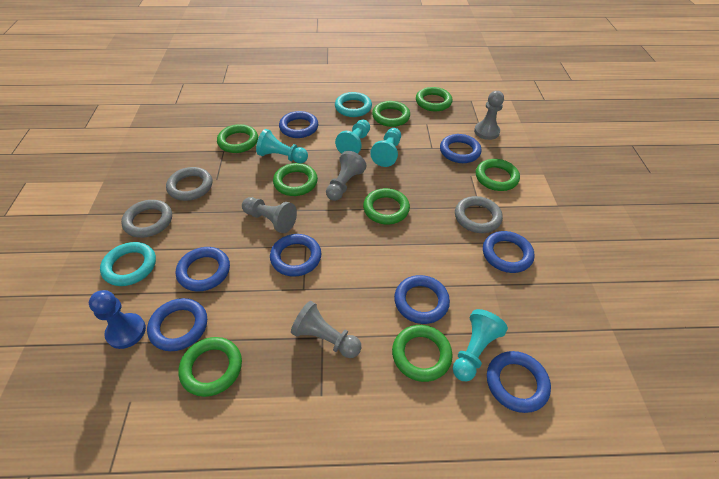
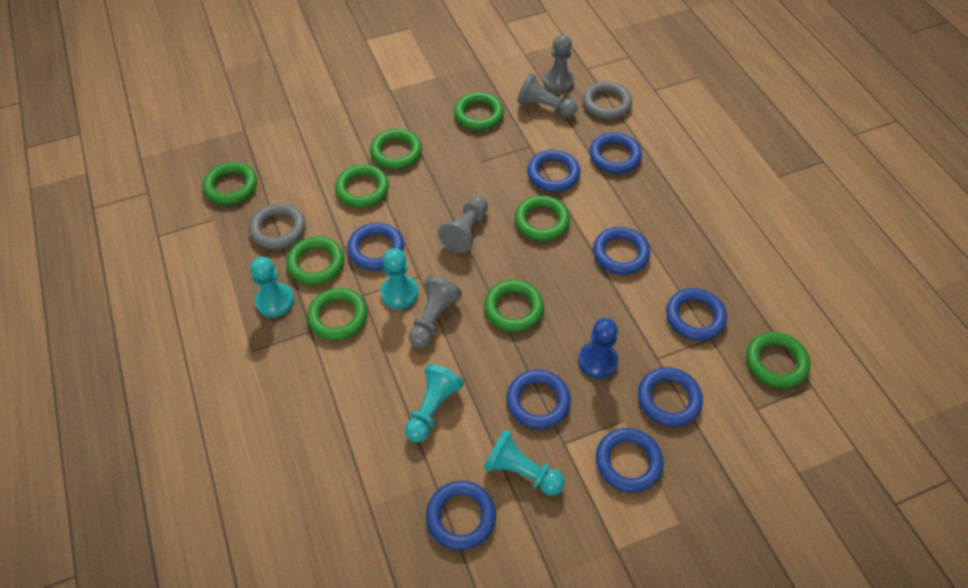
blue ring: [147,298,207,351] [176,247,230,291] [270,234,321,277] [279,111,318,138] [394,275,450,324] [440,134,482,163] [483,231,535,273] [487,351,551,413] = 8 -> [347,223,404,270] [426,481,496,550] [506,369,571,429] [527,150,581,192] [589,133,642,174] [593,227,650,275] [596,428,663,493] [638,367,703,427] [666,288,727,341] = 9
green ring: [178,337,242,397] [217,124,258,153] [273,163,318,196] [363,188,410,224] [372,101,410,127] [392,325,452,382] [416,87,453,111] [476,159,520,191] = 8 -> [202,162,257,205] [286,236,344,285] [307,288,367,341] [335,164,389,208] [370,129,422,169] [454,92,504,130] [484,280,544,332] [515,195,570,241] [746,332,810,388] = 9
grey ring: [121,200,172,238] [166,167,212,201] [455,196,503,233] = 3 -> [249,203,305,249] [583,81,632,119] = 2
turquoise ring: [100,242,156,286] [335,92,372,117] = 2 -> none = 0

